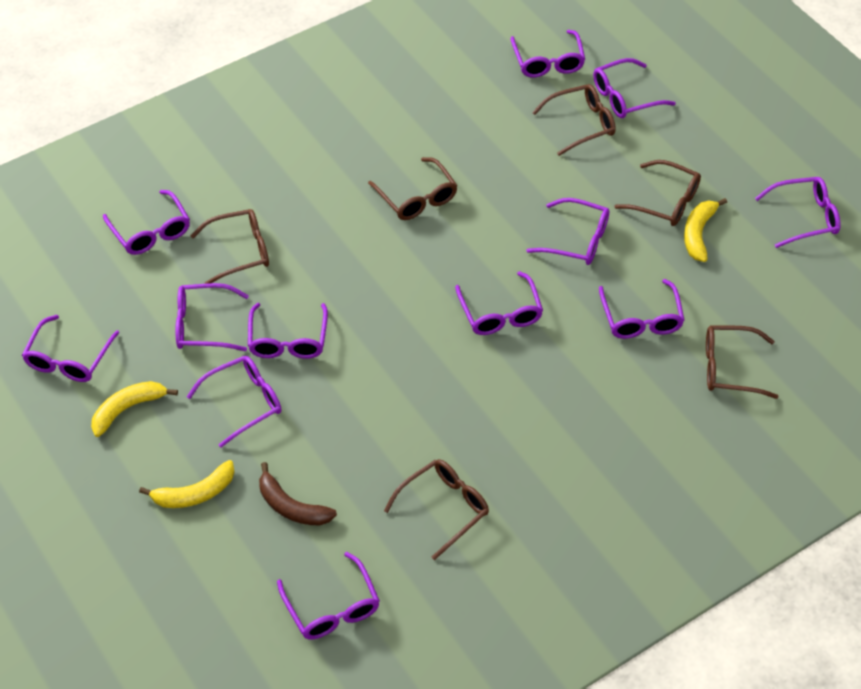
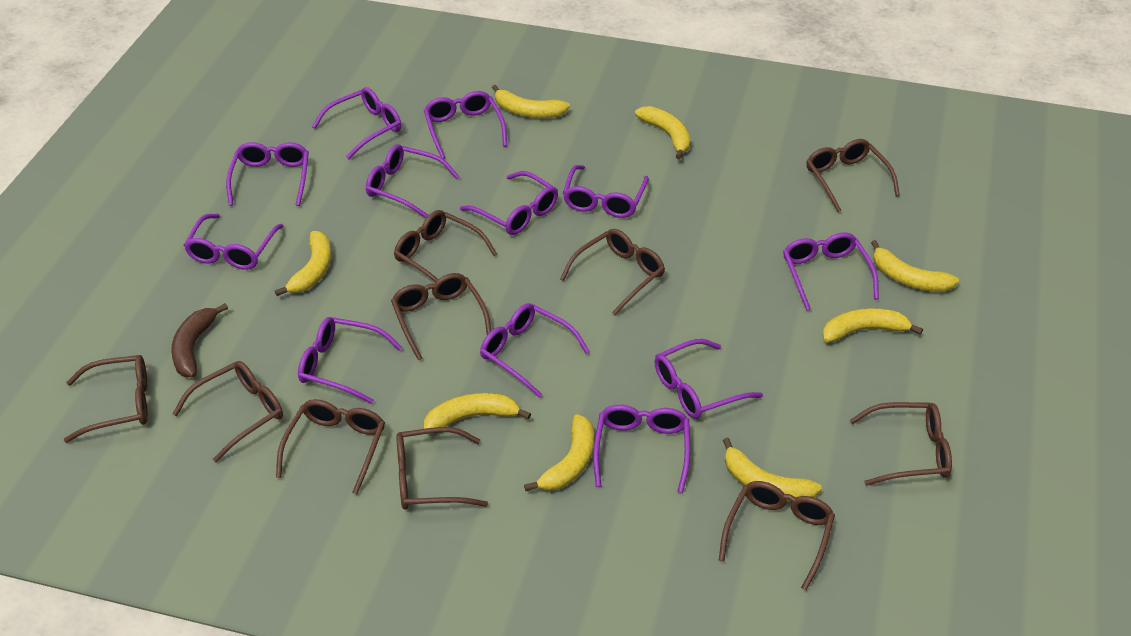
brown glasses: [191,209,269,284] [368,157,458,220] [384,459,489,560] [532,84,616,156] [614,160,701,226] [706,325,779,399] = 6 -> [64,355,148,443] [173,361,283,462] [276,399,385,494] [391,273,491,360] [394,210,497,282] [396,427,488,510] [560,229,665,315] [719,481,835,591] [806,139,900,212] [850,402,952,486] = 10
yellow banana: [91,381,178,437] [139,460,234,508] [684,198,727,262] = 3 -> [275,231,331,296] [424,393,531,434] [492,85,570,118] [524,414,594,491] [635,106,691,160] [723,438,822,502] [823,308,923,343] [871,240,959,292] = 8

